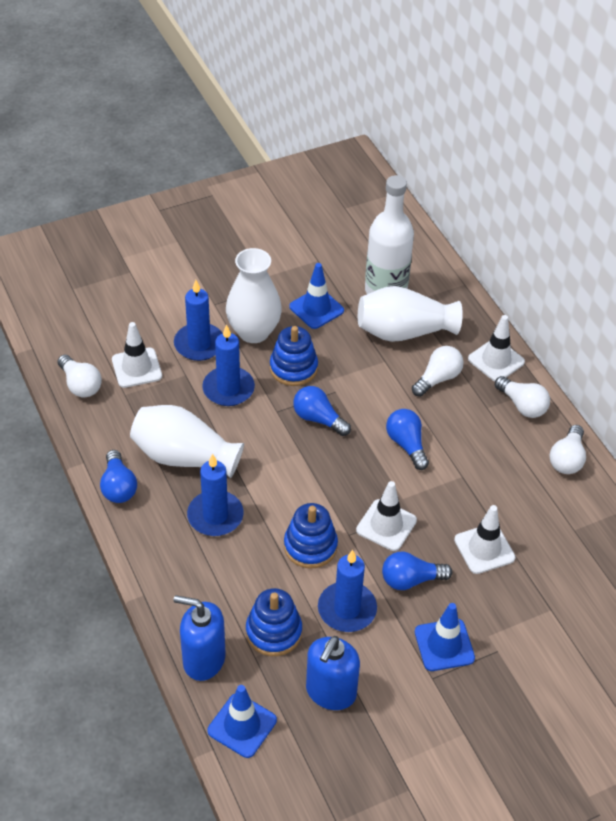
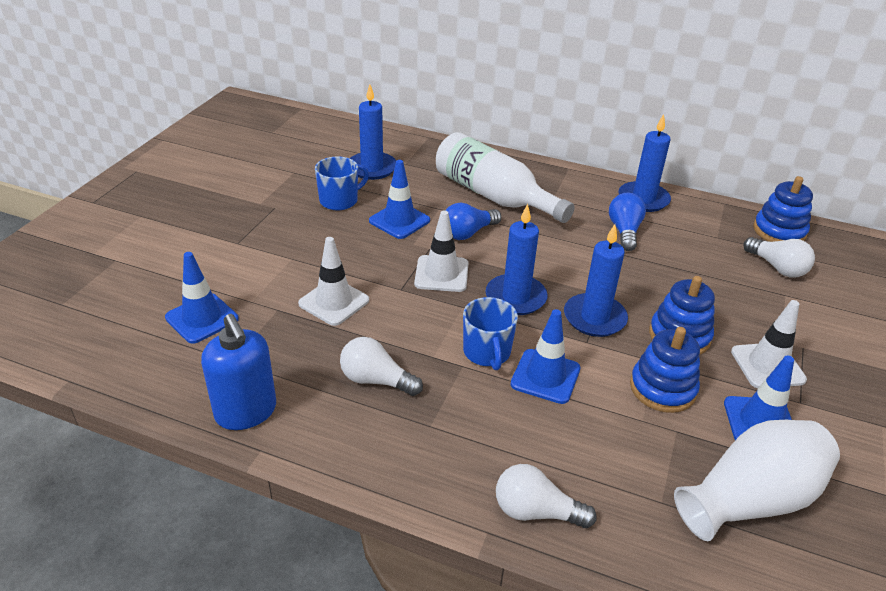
blue light bulb: [100,450,137,503] [293,386,351,436] [382,552,452,590] [386,409,429,470] = 4 -> [445,203,501,240] [609,193,646,251] = 2
blue mug: none = 0 -> [315,157,369,210] [463,297,518,370] = 2
blue soap dispenser: [173,595,226,681] [306,636,360,710] = 2 -> [201,314,276,430] = 1
blue traffic cone: [207,685,277,758] [289,263,344,329] [415,603,475,671] = 3 -> [165,252,239,344] [369,160,430,239] [510,309,580,404] [724,355,794,440] = 4
white light bulb: [58,354,102,398] [412,346,464,397] [495,376,550,418] [550,425,586,474] = 4 -> [340,337,423,396] [496,464,597,528] [743,237,815,278] = 3
white traffic cone: [112,322,162,388] [356,481,417,551] [454,505,515,574] [468,315,525,381] = 4 -> [298,237,369,326] [414,210,468,292] [731,300,807,388] = 3
white vase: [130,405,244,478] [226,248,282,343] [358,286,463,342] = 3 -> [674,420,840,541] = 1

